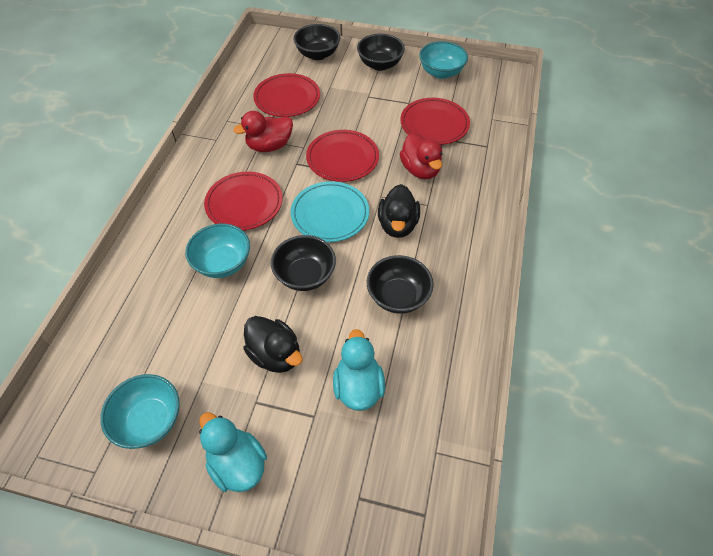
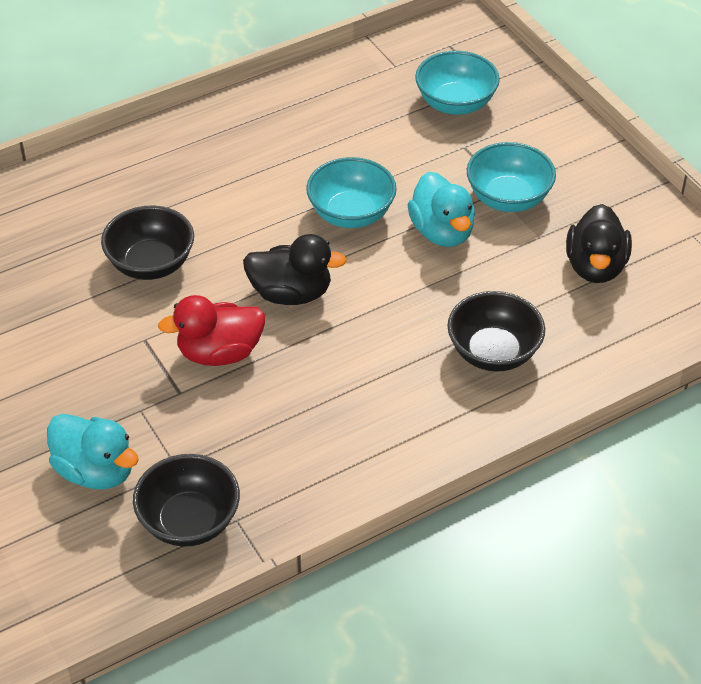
black bowl: [271,235,336,291] [293,24,340,60] [357,34,405,71] [367,255,434,314] = 4 -> [101,206,194,280] [133,454,240,547] [447,291,545,372] = 3
red duck: [234,111,293,152] [400,132,443,179] = 2 -> [158,295,265,366] = 1
red plate: [204,171,282,230] [253,73,320,117] [306,130,379,182] [400,98,470,145] = 4 -> none = 0
turquoise plate: [291,181,369,242] = 1 -> none = 0

